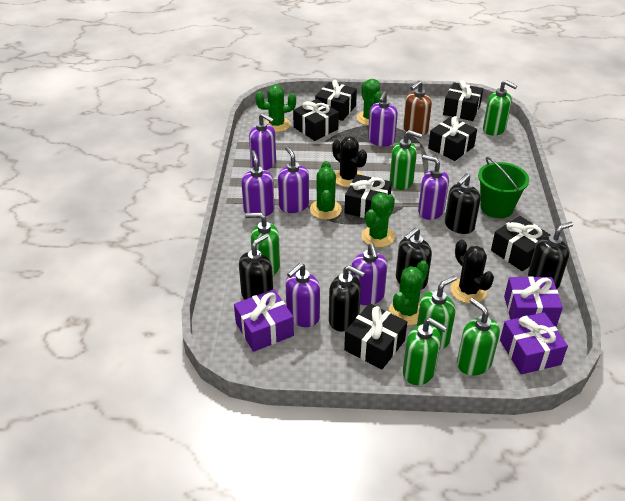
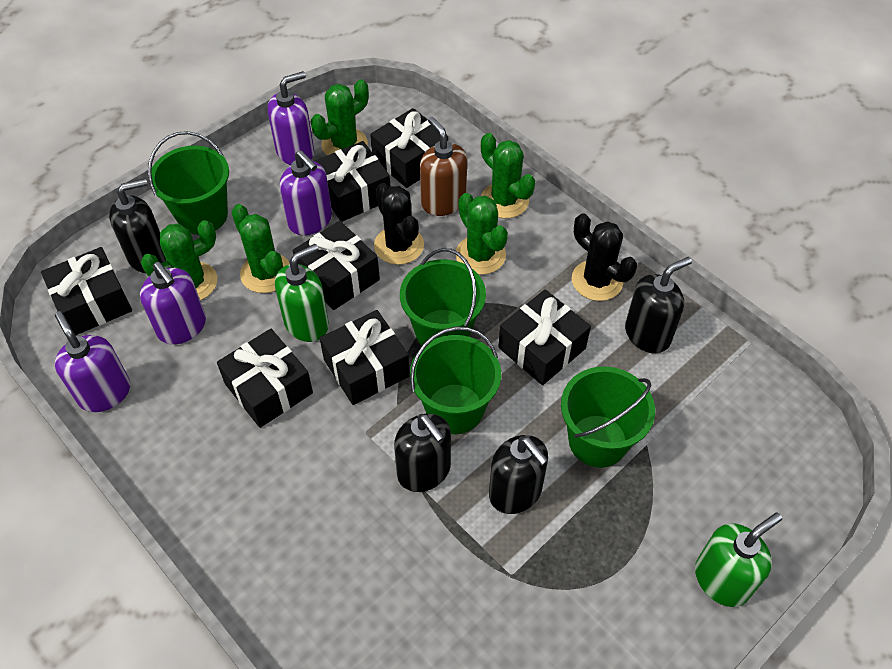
black soap dispenser: [239,234,273,300] [329,265,365,332] [396,227,432,290] [445,173,481,234] [528,222,573,289] = 5 -> [109,178,166,273] [394,414,451,492] [489,435,548,514] [625,257,692,353] = 4
green bucket: [478,157,529,218] = 1 -> [148,131,229,235] [400,248,486,346] [410,326,501,434] [561,366,655,468] = 4
green soap dispenser: [245,212,280,275] [390,130,423,190] [403,318,447,385] [417,276,457,350] [457,298,500,376] [483,80,517,136] = 6 -> [275,244,329,342] [695,513,782,607] = 2
purple gift: [234,289,294,352] [500,312,568,374] [504,276,563,327] = 3 -> none = 0
purple soap dispenser: [241,150,275,218] [249,113,276,170] [278,146,309,213] [286,263,320,327] [351,243,387,305] [368,91,398,146] [418,155,449,220] = 7 -> [54,311,130,412] [140,262,206,345] [268,71,314,165] [280,150,332,235] = 4

